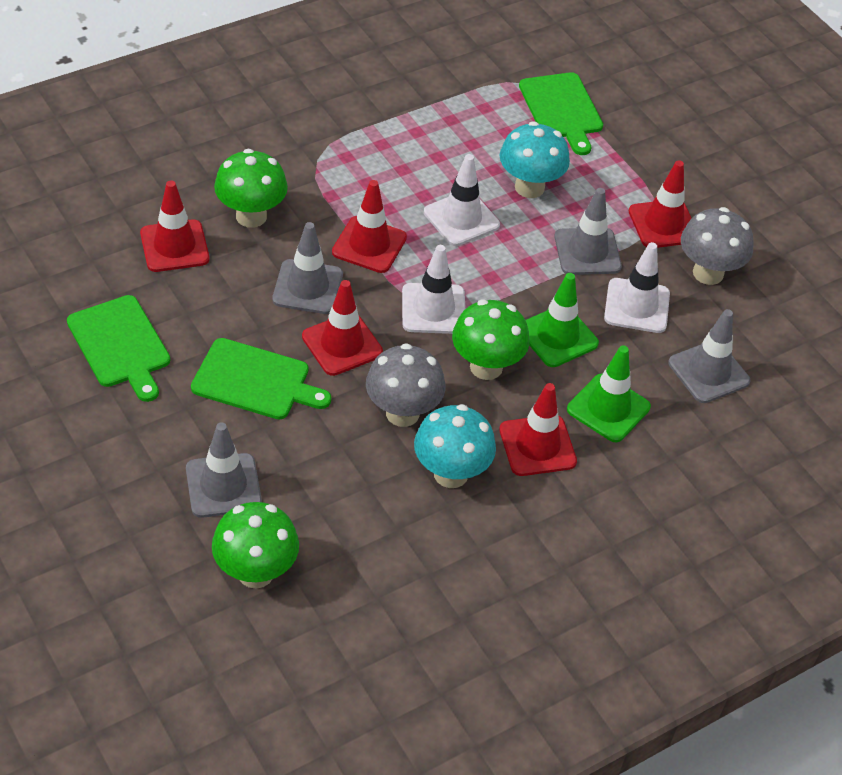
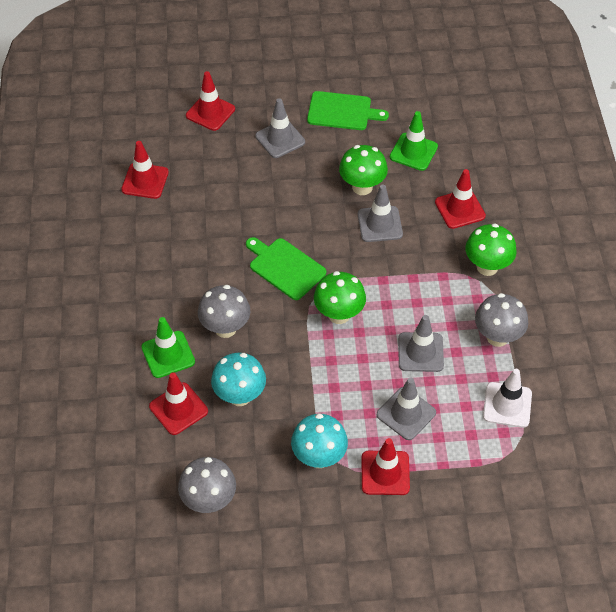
green cutting board: [67,295,170,402] [191,338,331,420] [519,72,603,155] = 3 -> [246,237,326,300] [307,91,389,130] = 2
grey mushroom: [366,343,445,427] [681,207,754,285] = 2 -> [178,457,236,513] [198,285,250,338] [475,293,528,347] = 3
white traffic cone: [402,245,465,334] [424,154,500,246] [604,242,670,333] = 3 -> [483,369,532,428] = 1

